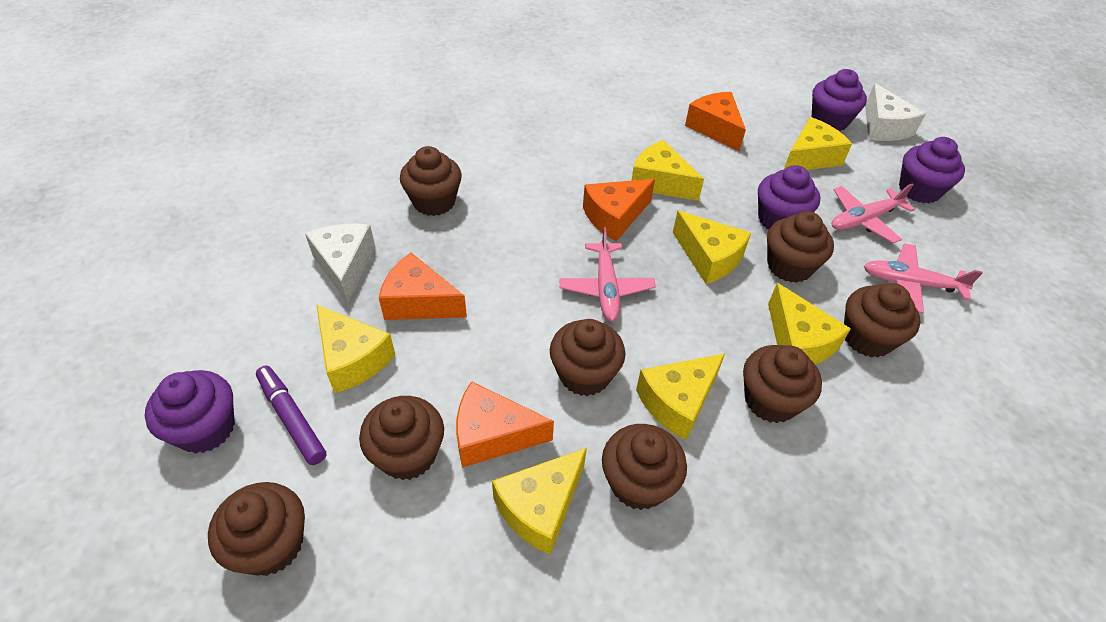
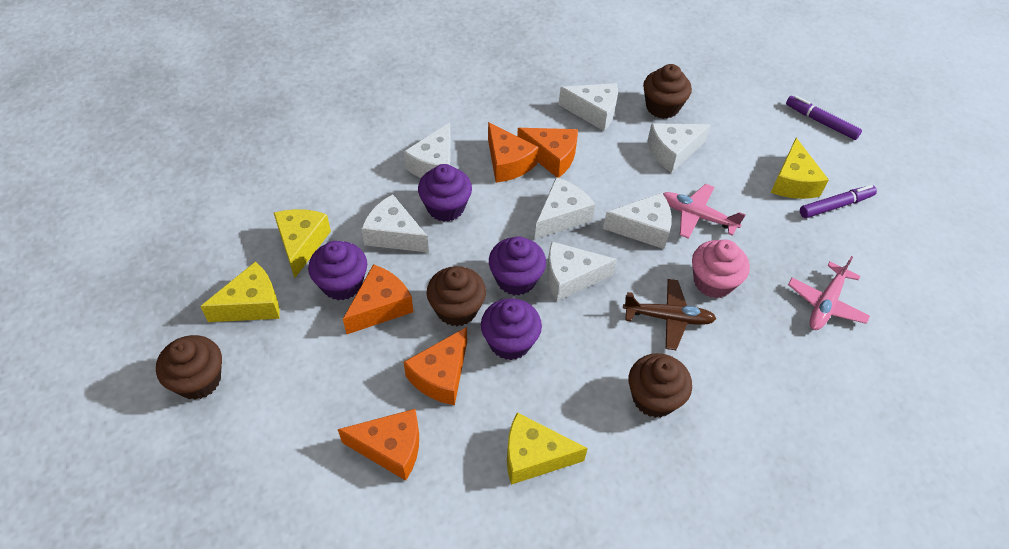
brown cupcake: [208,482,305,576] [359,396,444,480] [400,146,462,216] [550,319,625,396] [602,424,687,510] [743,345,822,423] [767,211,834,283] [844,283,920,357] = 8 -> [156,335,222,400] [427,266,486,327] [629,353,692,418] [643,64,692,119] = 4
brown plane: none = 0 -> [623,279,716,350] = 1
orange cheese: [379,253,467,320] [456,381,554,468] [583,179,655,241] [685,92,746,151] = 4 -> [338,409,419,481] [343,264,413,334] [404,327,467,405] [488,122,538,183] [517,128,578,178] = 5
pink cupcake: none = 0 -> [692,240,750,298] = 1
pink plane: [559,227,656,321] [832,183,915,243] [864,243,983,313] = 3 -> [663,184,746,239] [788,256,870,330] = 2
purple marker: [256,365,326,465] = 1 -> [786,95,862,140] [800,185,877,218] = 2
white cheese: [305,224,375,303] [865,83,926,141] = 2 -> [361,194,429,253] [404,122,451,178] [535,177,595,239] [547,242,617,301] [559,83,618,131] [603,193,672,249] [647,123,711,173] = 7
yellow cheese: [316,304,395,393] [492,448,587,555] [631,140,704,201] [636,353,725,440] [673,211,751,284] [768,283,851,364] [784,117,852,170] = 7 -> [200,262,279,322] [274,209,331,278] [507,413,588,485] [771,138,829,199] = 4

